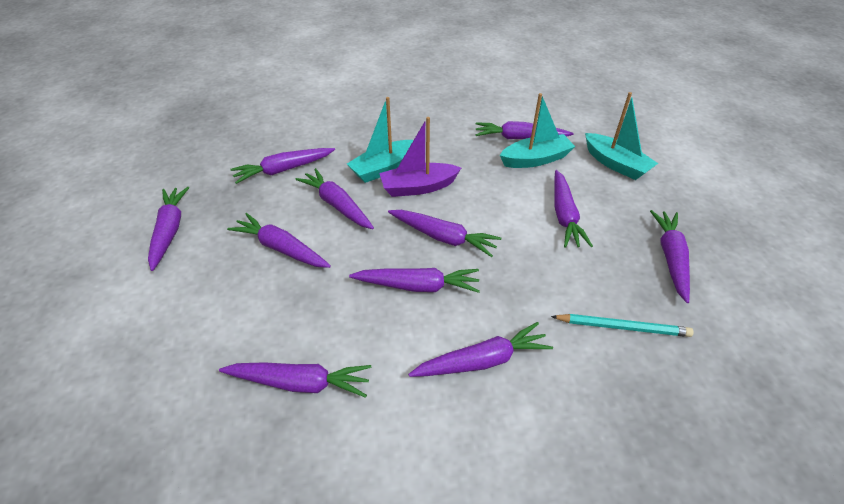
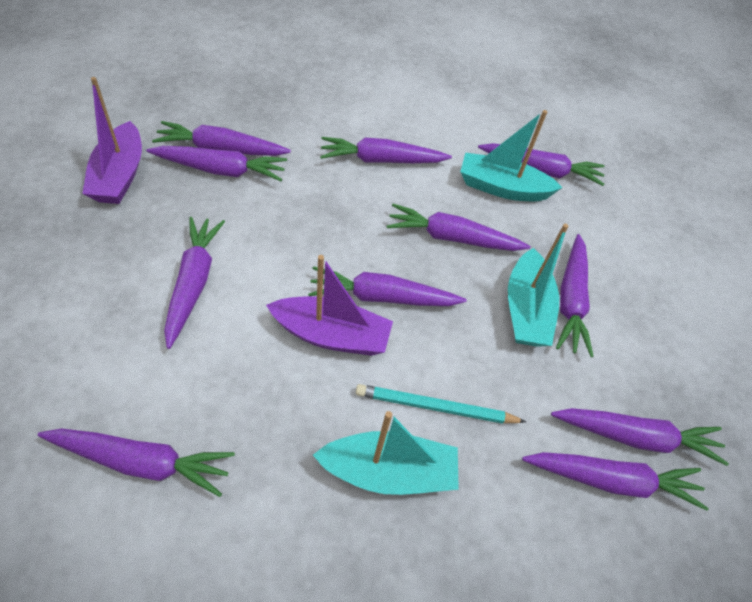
purple boat: [379,117,461,197] = 1 -> [82,77,142,204] [266,255,393,356] = 2

